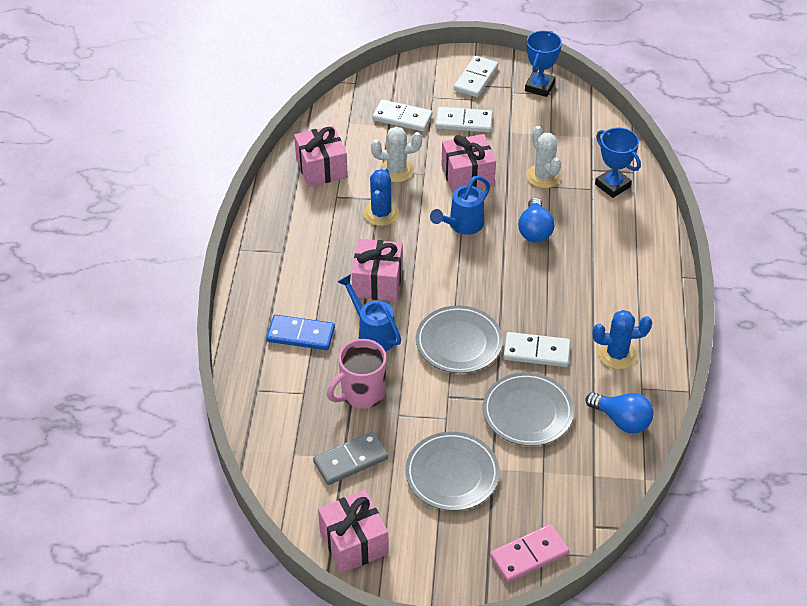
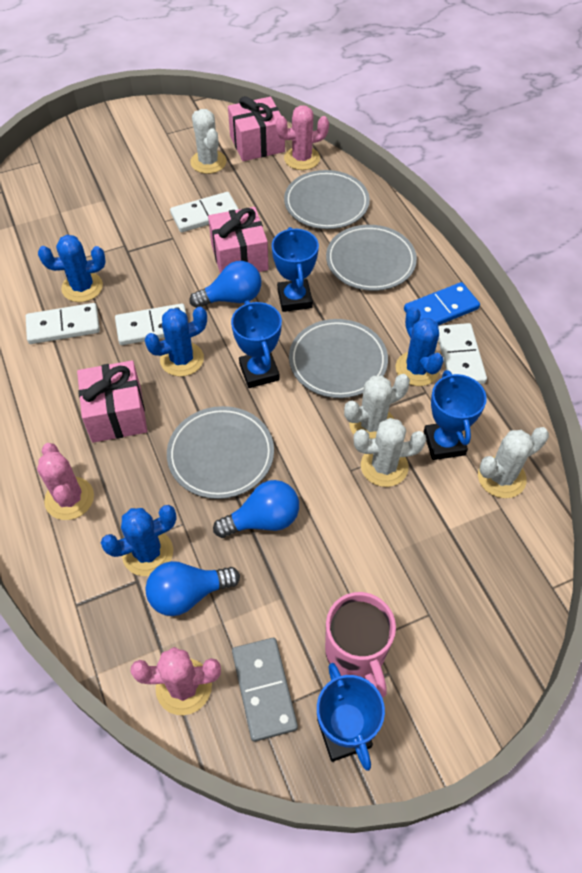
blue cactus: [364,167,399,226] [593,310,652,369] = 2 -> [38,235,106,302] [101,505,177,576] [145,307,207,377] [396,307,444,386] = 4
blue light bulb: [518,197,554,243] [586,392,654,433] = 2 -> [146,561,240,616] [190,261,261,308] [213,480,299,538] = 3
blue trophy: [525,31,562,97] [595,127,641,198] = 2 -> [231,300,282,388] [272,227,319,312] [317,663,385,771] [424,370,487,460] = 4
blue watering can: [338,274,401,352] [430,176,490,235] = 2 -> none = 0
grey plate: [405,432,500,511] [416,305,503,373] [483,372,574,446] = 3 -> [167,406,274,499] [284,170,370,229] [289,319,388,398] [326,225,417,291] = 4
pink cactus: none = 0 -> [37,443,94,520] [131,647,221,715] [276,105,329,170] = 3
pink domino: [490,524,569,583] = 1 -> none = 0
pink gift: [294,126,348,187] [318,490,389,573] [352,239,403,301] [441,134,496,193] = 4 -> [77,360,147,443] [208,207,269,273] [228,96,285,161] = 3
white cactus: [371,127,422,182] [526,126,561,188] = 2 -> [190,109,227,174] [344,374,410,439] [353,418,426,487] [478,427,549,498] = 4

